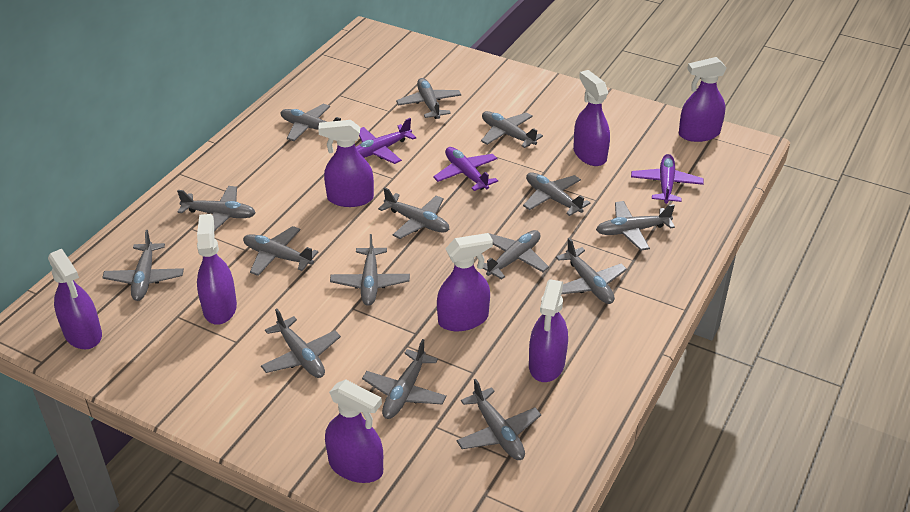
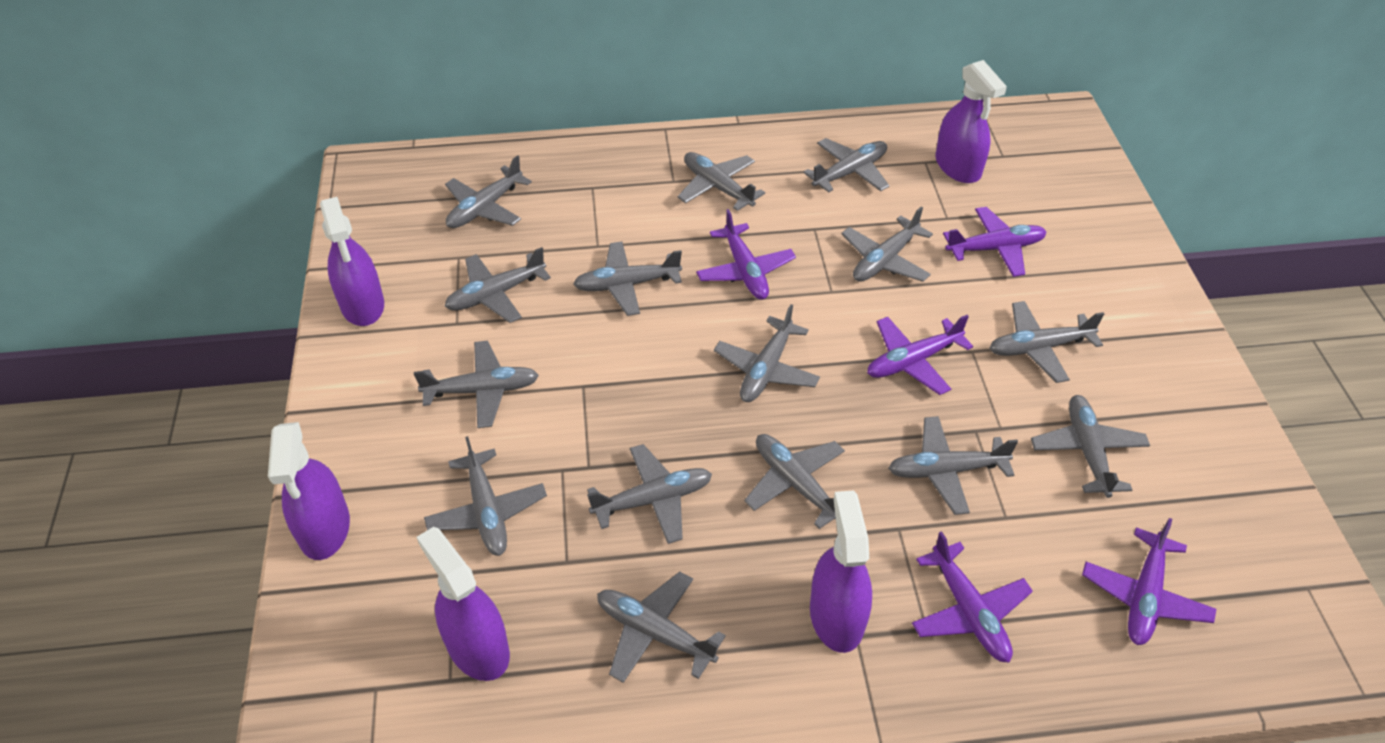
purple plane: [356,118,416,164] [433,147,498,191] [631,154,704,204] = 3 -> [696,209,796,300] [867,315,973,395] [912,531,1033,663] [943,207,1047,277] [1082,518,1216,645] = 5
purple spray bottle: [48,249,102,349] [197,214,237,325] [318,120,374,207] [325,380,383,483] [437,233,493,331] [529,279,568,382] [573,70,610,166] [679,57,727,142] = 8 -> [268,422,350,560] [320,197,384,326] [417,527,510,681] [810,490,872,653] [936,60,1007,183] = 5

